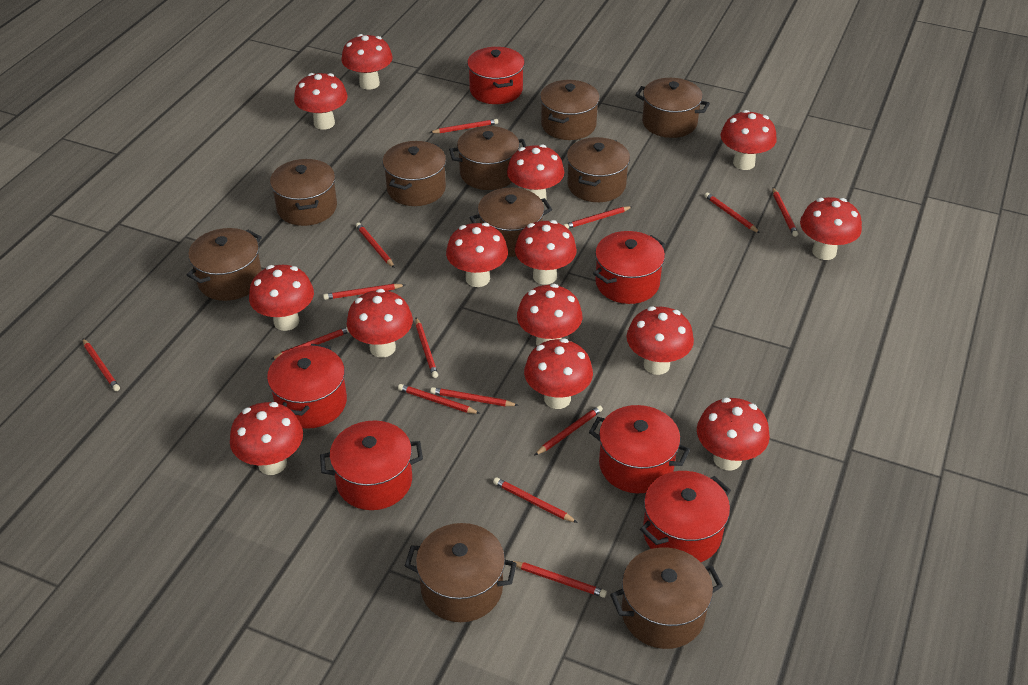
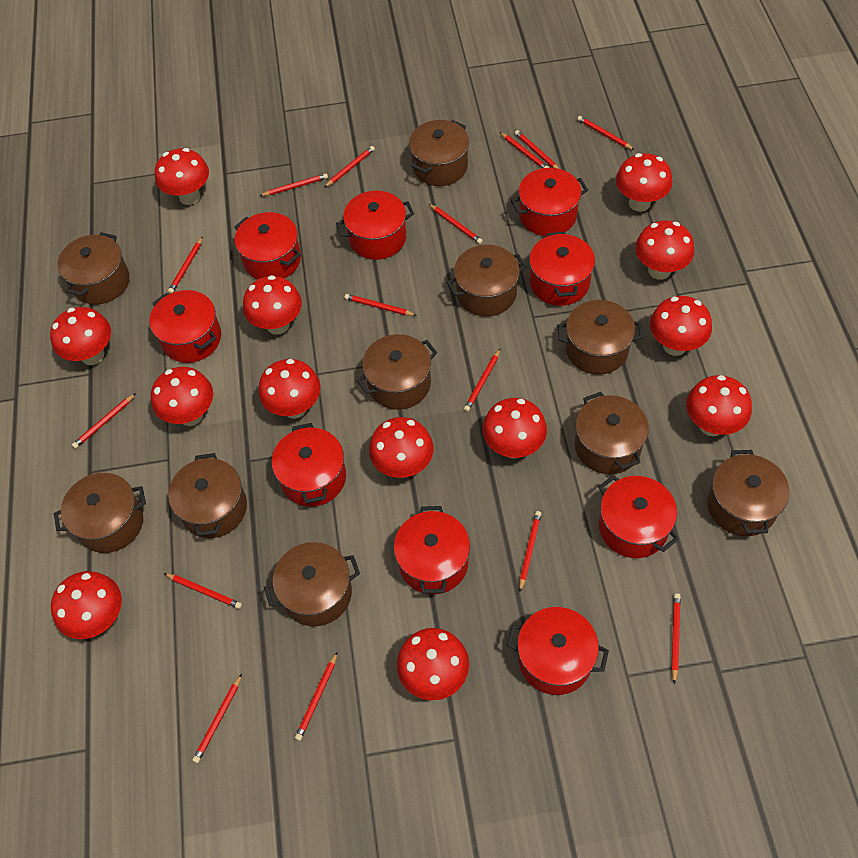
red mushroom: [230,402,303,475] [249,265,314,331] [294,73,348,130] [342,34,393,90] [347,289,413,357] [446,223,508,287] [507,144,564,203] [515,220,577,285] [517,284,582,346] [524,338,593,409] [626,306,694,375] [697,398,770,470] [721,110,777,170] [800,197,862,260] = 14 -> [50,307,111,365] [51,571,122,639] [151,367,213,426] [155,148,209,205] [243,275,302,335] [258,359,320,419] [369,417,433,478] [397,628,469,700] [483,398,547,459] [616,153,672,212] [635,220,694,280] [650,296,712,356] [686,375,752,436] = 13
red pencil: [82,338,120,391] [271,327,349,360] [323,284,405,300] [356,223,395,268] [398,384,480,414] [416,317,438,378] [429,119,498,133] [430,387,519,406] [493,477,578,523] [512,561,607,598] [535,405,603,455] [563,206,633,229] [704,192,760,233] [772,188,798,237] = 14 -> [72,393,136,449] [164,573,242,609] [168,237,203,294] [192,674,242,763] [259,174,328,196] [295,652,337,741] [324,146,375,188] [345,294,417,316] [429,204,483,244] [464,349,500,412] [500,132,549,168] [515,130,559,169] [519,511,541,592] [578,116,634,150] [671,593,681,684] = 15
red pot: [267,344,347,429] [320,421,423,510] [467,47,525,104] [589,405,690,493] [593,231,665,304] [640,471,731,562] = 6 -> [149,290,221,363] [234,212,301,280] [272,423,346,507] [336,191,414,260] [394,506,470,594] [507,607,609,695] [511,168,588,236] [529,232,595,306] [598,475,679,558] = 9

